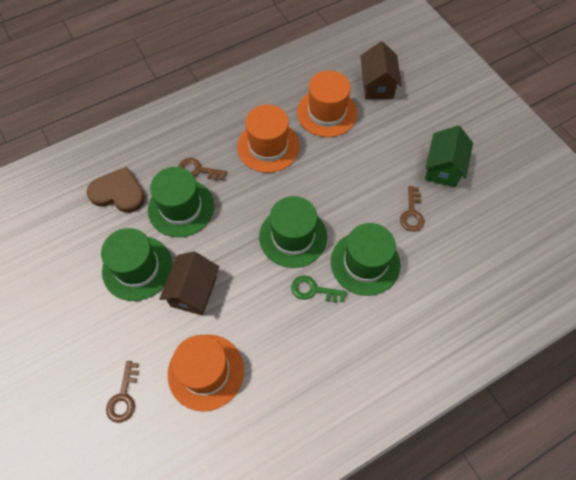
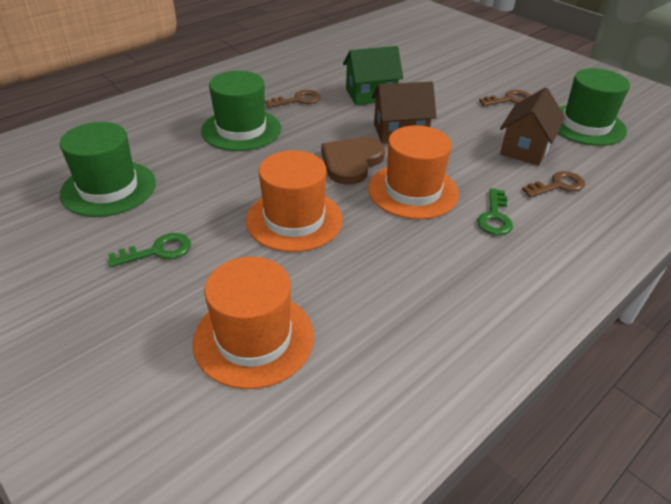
green hat: [101,228,173,301] [148,167,214,237] [259,196,327,268] [331,223,401,296] = 4 -> [60,122,156,217] [201,71,281,151] [557,68,630,146] = 3
green key: [291,275,347,303] = 1 -> [108,233,191,267] [477,188,513,235] = 2

